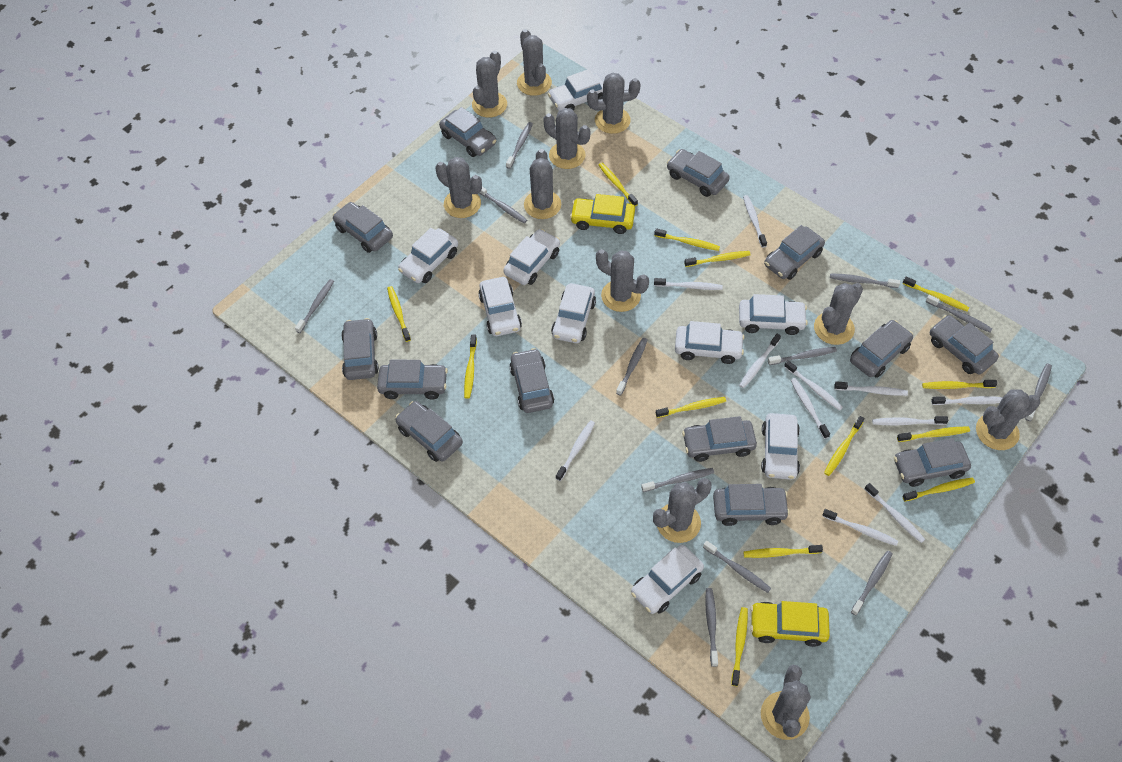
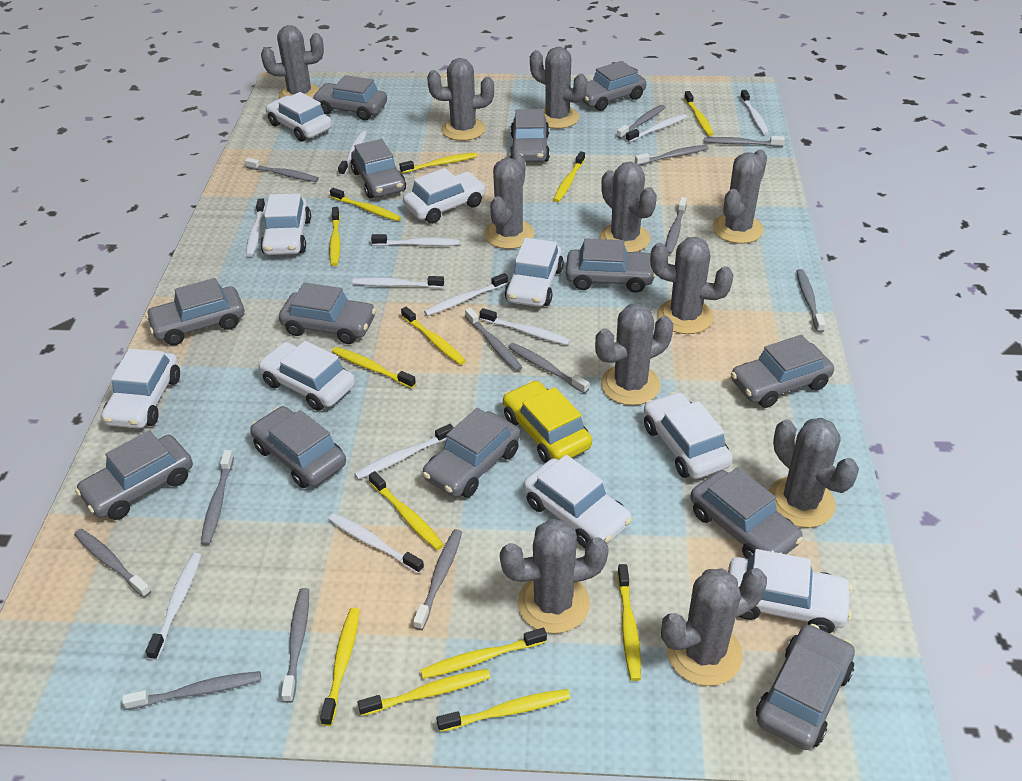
grey toothbrush: [295,279,334,333] [479,187,527,223] [506,122,533,169] [616,338,647,395] [641,468,714,492] [703,541,771,593] [705,588,718,667] [768,347,837,365] [830,273,900,288] [851,551,893,616] [926,294,993,333] [1025,363,1052,421] = 12 -> [74,529,151,598] [122,671,261,710] [201,450,234,545] [245,158,319,182] [281,588,309,703] [413,529,462,630] [465,307,523,371] [508,343,589,394] [617,105,665,139] [635,145,709,165] [665,197,687,254] [704,136,785,147] [796,269,825,333] = 13
yellow car: [570,194,635,234] [750,601,830,647] = 2 -> [503,380,592,463] = 1

